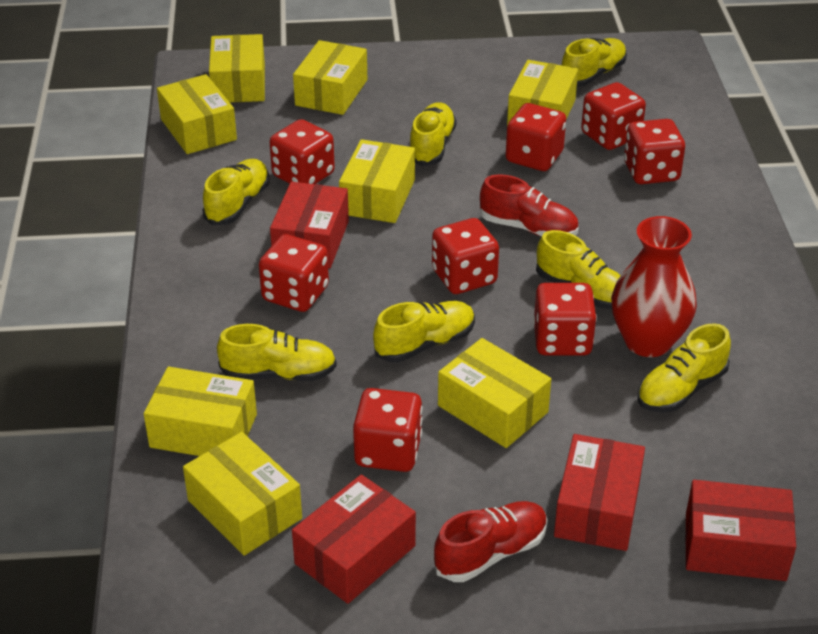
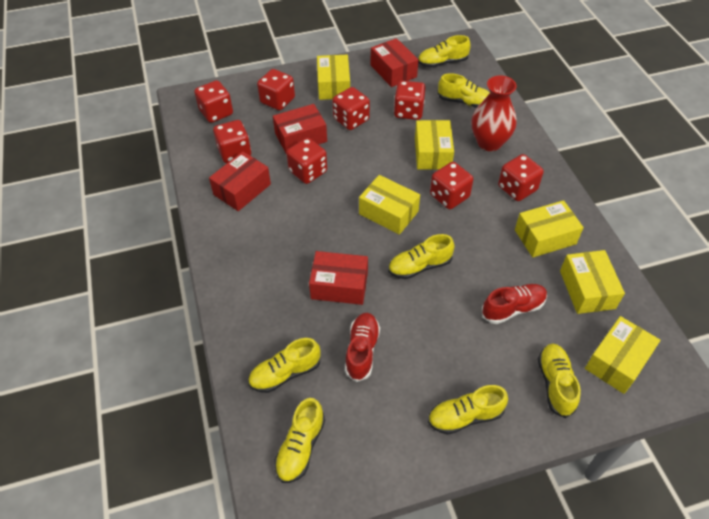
yellow box: [144,367,257,456] [157,74,237,154] [183,432,302,556] [209,34,265,102] [293,40,367,115] [339,139,415,223] [438,338,551,448] [507,60,578,126] = 8 -> [317,55,350,100] [359,175,420,235] [415,120,454,170] [515,200,584,257] [560,250,625,314] [585,316,660,394] = 6

